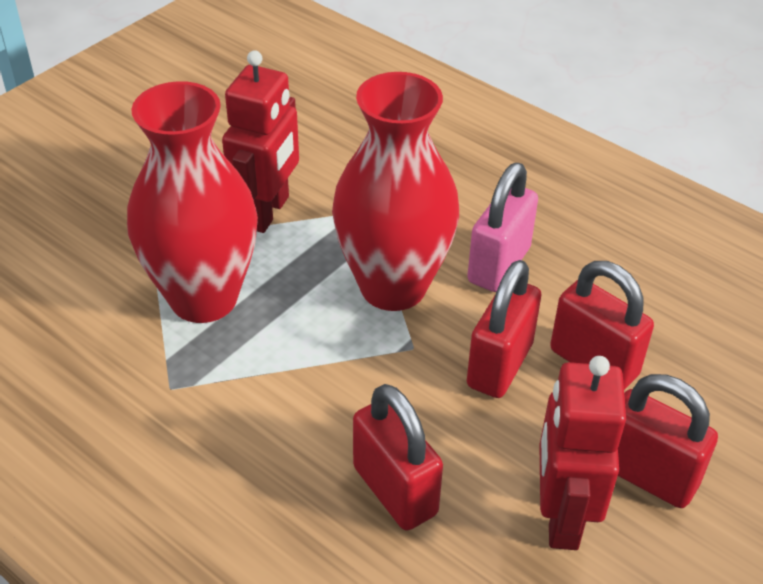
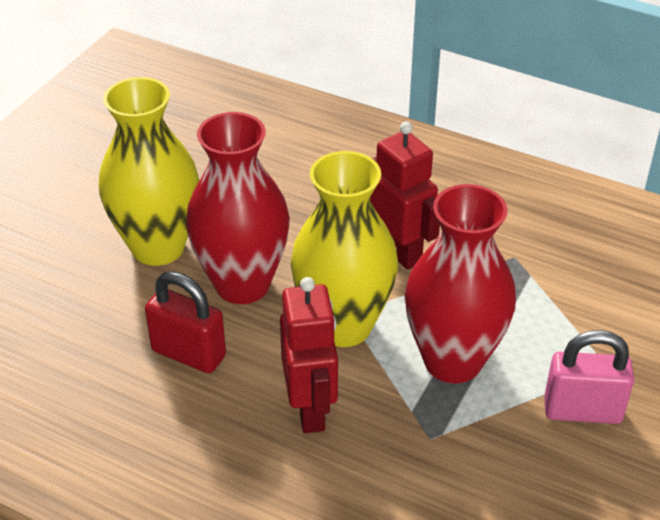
red padlock: [353,384,443,531] [467,260,541,398] [550,261,654,390] [618,374,718,508] = 4 -> [145,271,226,373] = 1
yellow vase: none = 0 -> [99,77,199,266] [291,151,398,347] = 2

